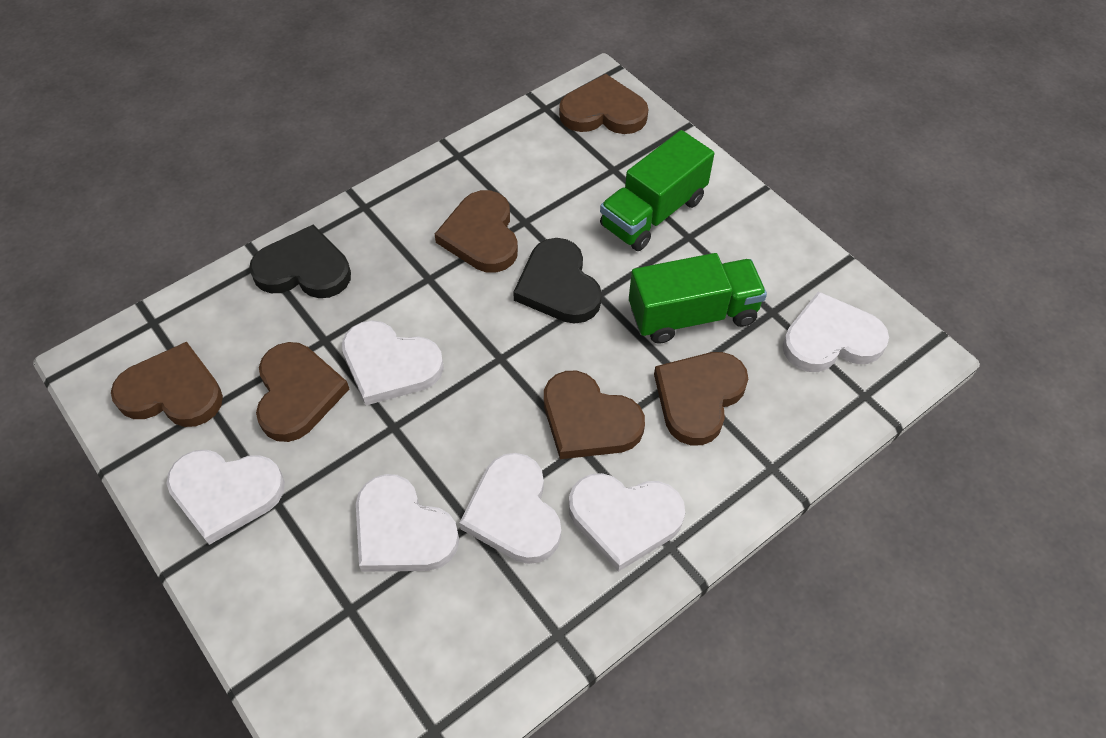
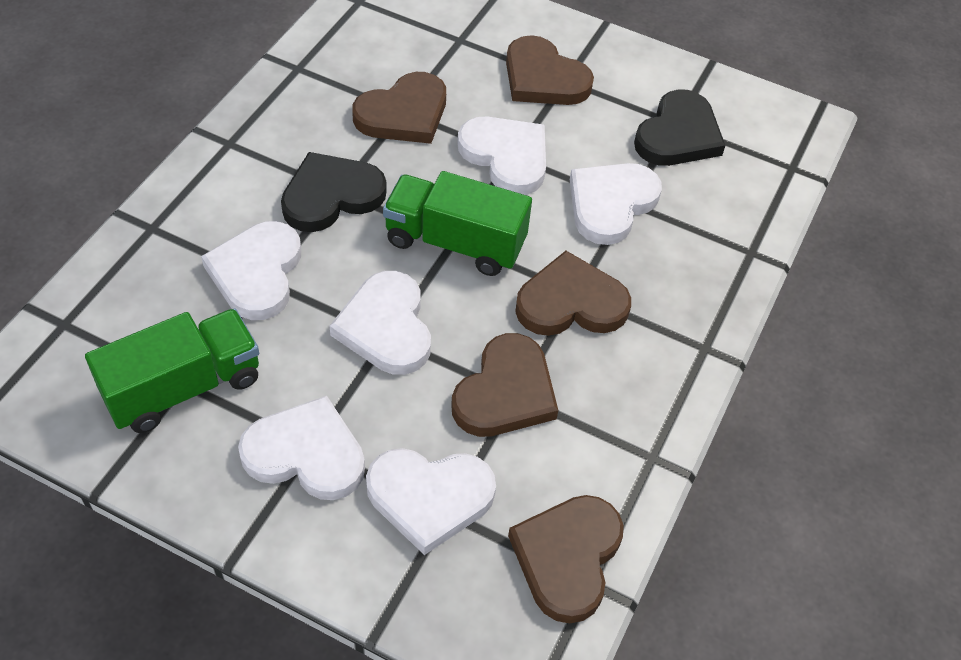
brown heart: [111,342,223,427] [256,342,349,442] [435,190,518,273] [544,371,645,459] [559,74,648,134] [654,352,748,445] = 6 -> [352,72,446,144] [451,333,558,437] [506,35,594,105] [508,495,624,623] [515,251,631,336] = 5

